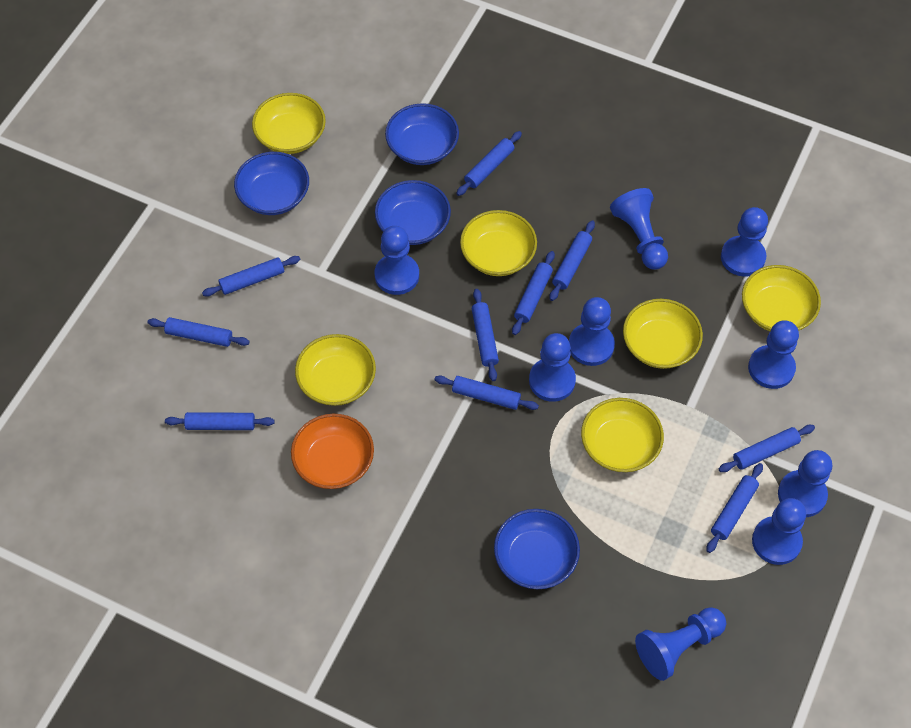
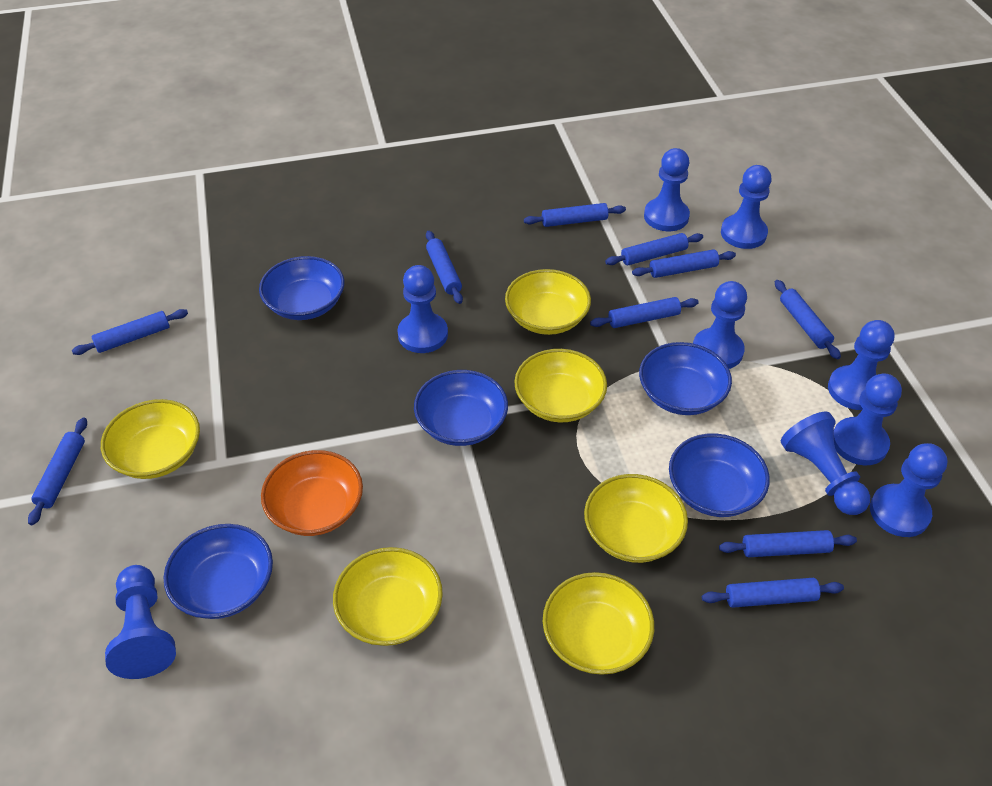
blue bowl: [234,152,309,215] [375,180,451,245] [385,103,459,165] [494,509,580,589] = 4 -> [164,524,273,619] [259,256,345,320] [414,370,508,446] [639,342,732,415] [669,433,770,517] = 5

